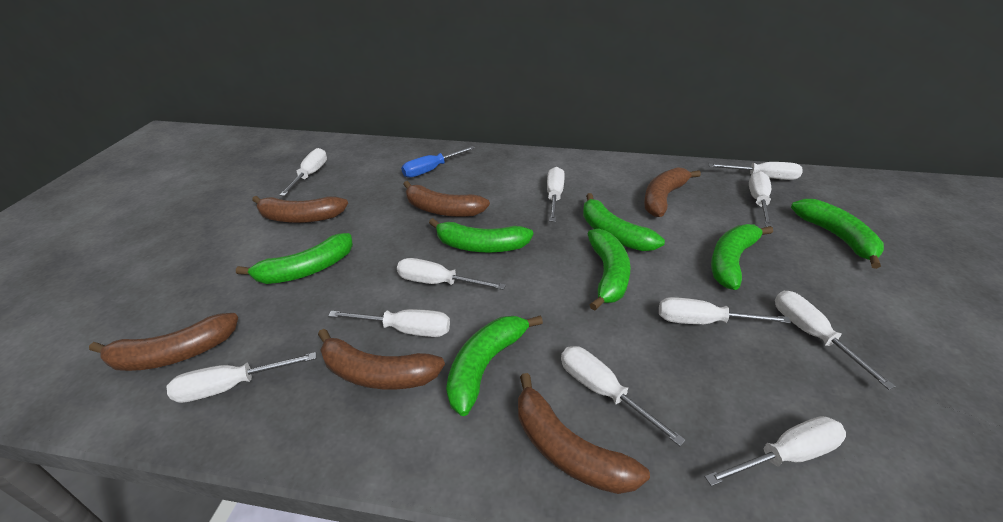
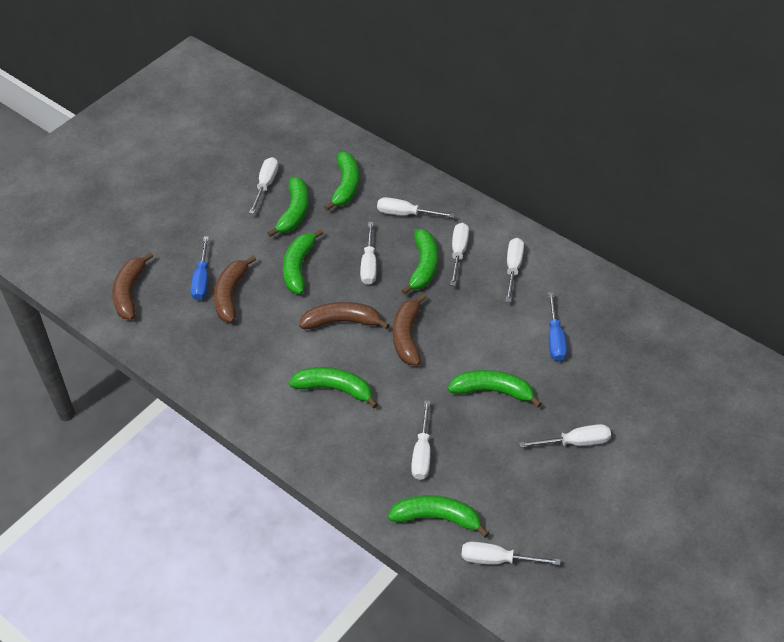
blue screwdriver: [401,146,475,178] = 1 -> [190,236,209,300] [548,292,567,361] = 2
brown banana: [89,313,238,371] [252,196,348,223] [318,329,445,390] [403,181,490,217] [518,373,650,494] [644,167,701,217] = 6 -> [112,252,153,320] [214,255,256,323] [299,302,389,329] [393,293,427,366] = 4
white screwdriver: [167,352,317,403] [280,148,327,196] [328,309,450,337] [397,258,506,290] [547,167,565,222] [561,346,685,446] [659,297,791,324] [705,416,846,486] [709,162,802,180] [749,171,773,227] [775,291,896,390] = 11 -> [249,157,278,214] [360,222,377,285] [377,197,455,218] [411,400,431,480] [450,223,469,286] [461,541,561,565] [506,238,524,302] [519,424,611,448] = 8

